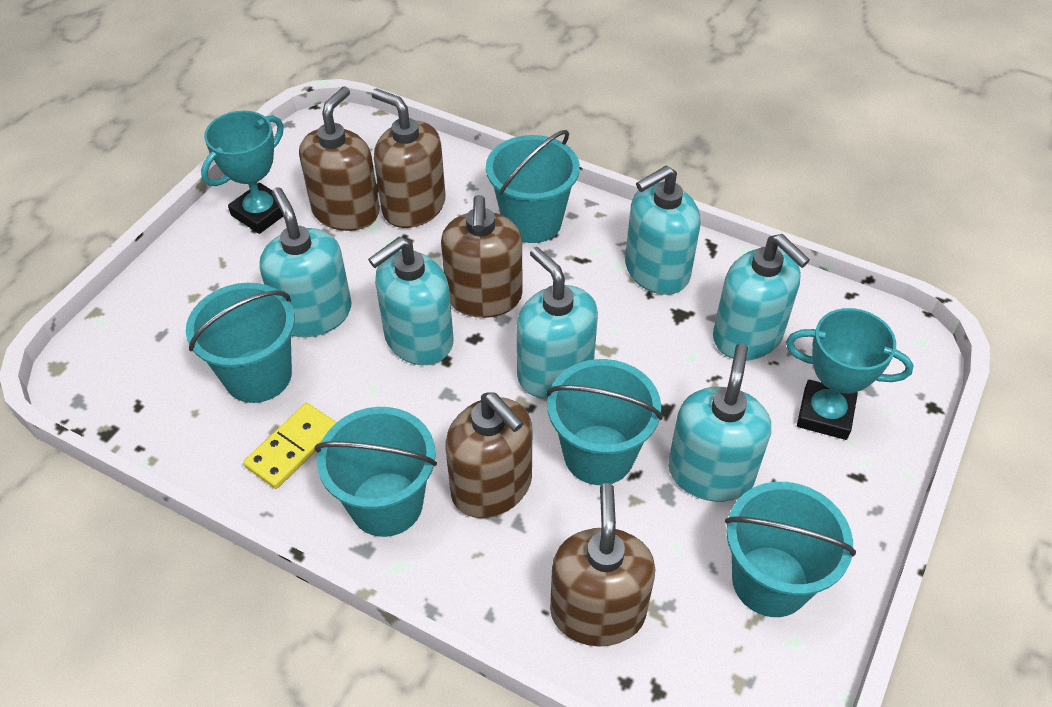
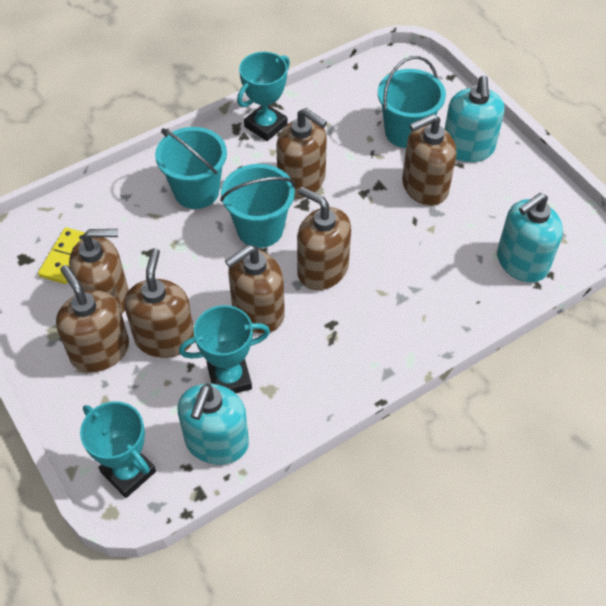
brown soap dispenser: [299,87,380,231] [371,88,445,228] [441,195,522,318] [446,392,532,518] [550,483,655,646] = 5 -> [56,265,129,373] [69,229,129,314] [124,248,194,358] [225,245,285,334] [276,108,327,199] [297,187,351,290] [402,114,457,206] = 7
turquoise bucket: [186,283,295,403] [314,407,437,537] [486,130,580,243] [547,359,663,485] [725,482,856,617] = 5 -> [155,127,227,209] [220,164,295,248] [378,56,446,148] = 3
turquoise soap dispenser: [259,187,352,337] [368,237,453,365] [517,247,598,399] [625,165,700,295] [668,343,771,502] [713,234,810,360] = 6 -> [178,384,249,465] [445,76,505,162] [497,193,563,283] = 3
turquoise trophy: [201,111,284,234] [786,308,914,440] = 2 -> [80,401,156,498] [179,305,270,393] [237,52,290,141] = 3

